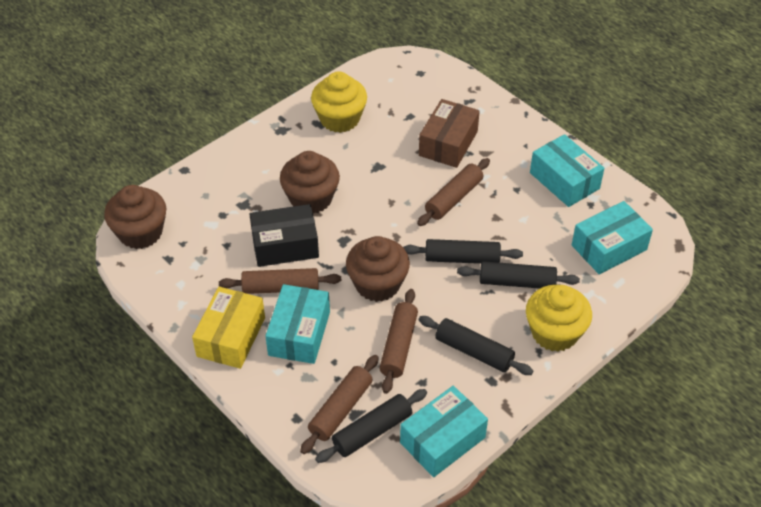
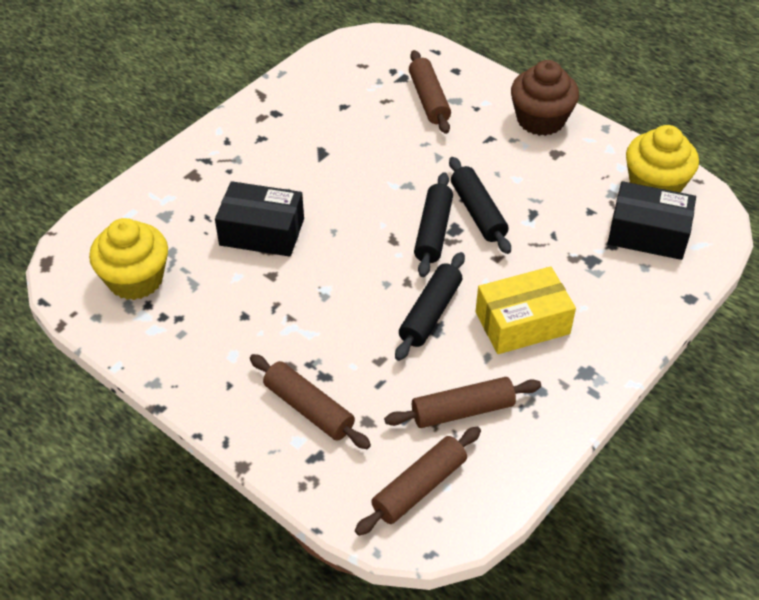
black box: [249,204,319,267] = 1 -> [215,181,304,257] [608,181,696,260] = 2
black rolling pin: [315,389,427,463] [403,239,523,264] [419,316,533,375] [457,261,580,289] = 4 -> [395,252,465,361] [414,172,453,277] [449,157,511,254] = 3
brown box: [419,99,480,168] = 1 -> none = 0
brown cupcake: [104,185,166,249] [280,151,340,214] [346,236,410,302] = 3 -> [511,60,579,136] = 1
turquoise box: [265,284,330,364] [400,386,488,477] [530,134,604,207] [572,201,653,274] = 4 -> none = 0

